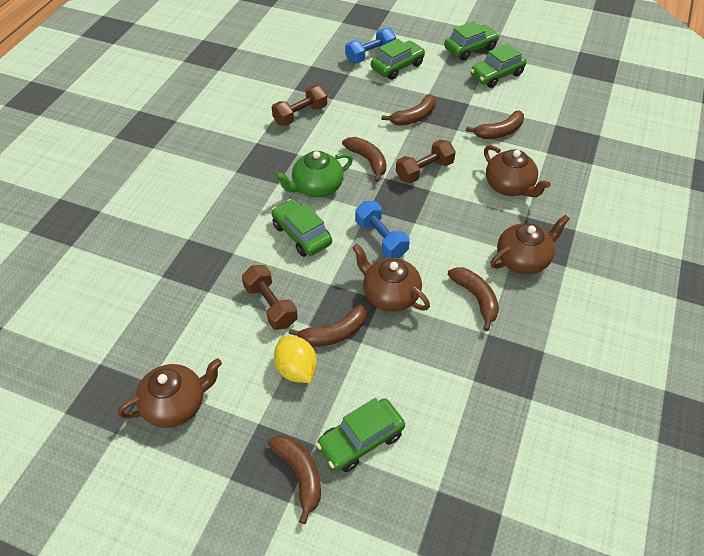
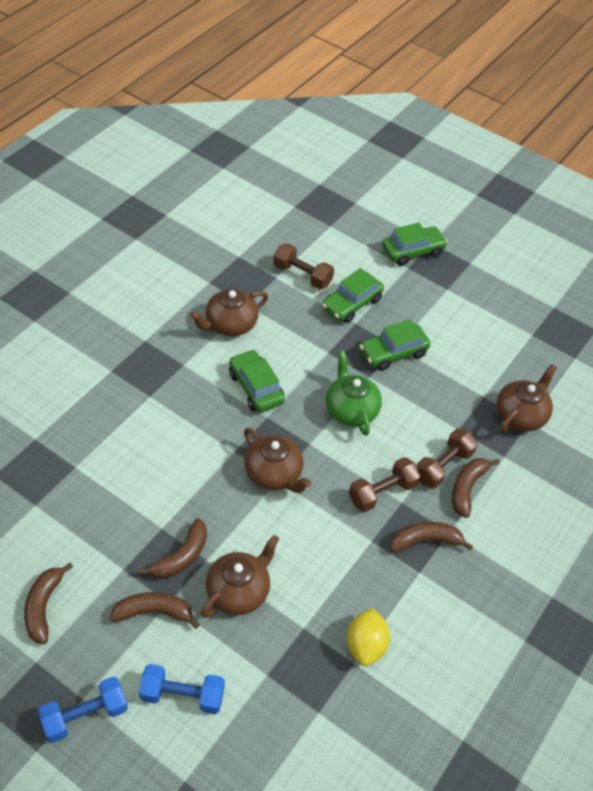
brown banana: [268,435,321,524] [289,304,367,347] [342,137,386,182] [381,94,436,126] [448,267,499,331] [466,111,524,139] = 6 -> [24,563,73,644] [110,592,200,629] [138,518,207,579] [390,522,473,553] [452,458,500,518] = 5
green car: [272,199,332,257] [316,398,405,472] [371,38,425,80] [444,21,500,61] [470,43,526,88] = 5 -> [229,349,285,412] [322,268,384,323] [359,319,430,371] [382,223,448,266] = 4

